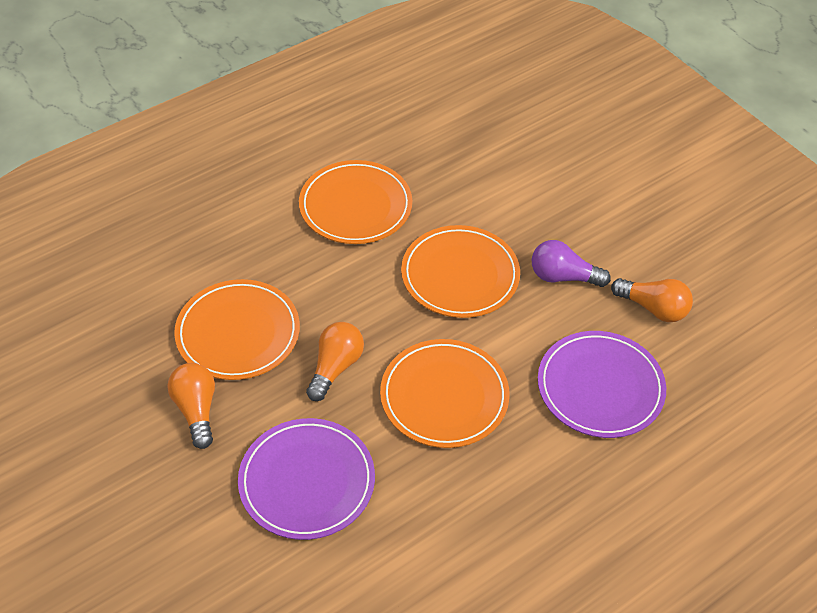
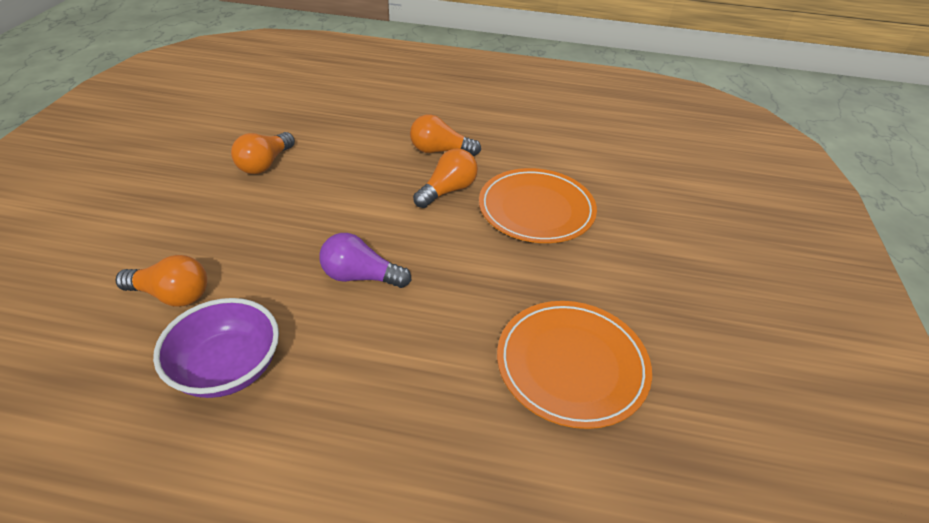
orange light bulb: [168,363,215,449] [306,322,364,401] [611,278,693,322] = 3 -> [115,255,207,307] [231,132,295,174] [410,114,481,156] [413,149,478,208] = 4
orange plate: [174,279,300,380] [299,160,412,244] [380,339,510,448] [401,225,520,318] = 4 -> [479,168,597,243] [497,301,652,429] = 2
purple bowl: none = 0 -> [153,298,279,398] = 1
purple plate: [238,418,375,540] [538,331,666,438] = 2 -> none = 0

